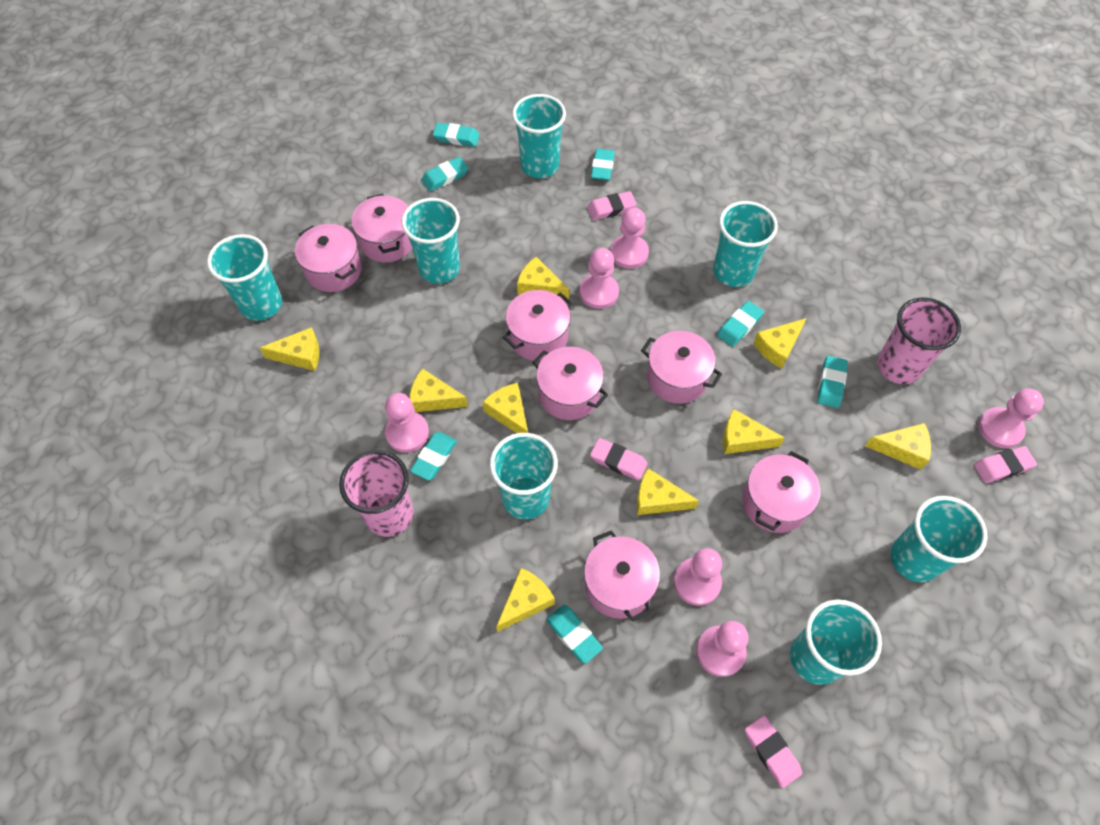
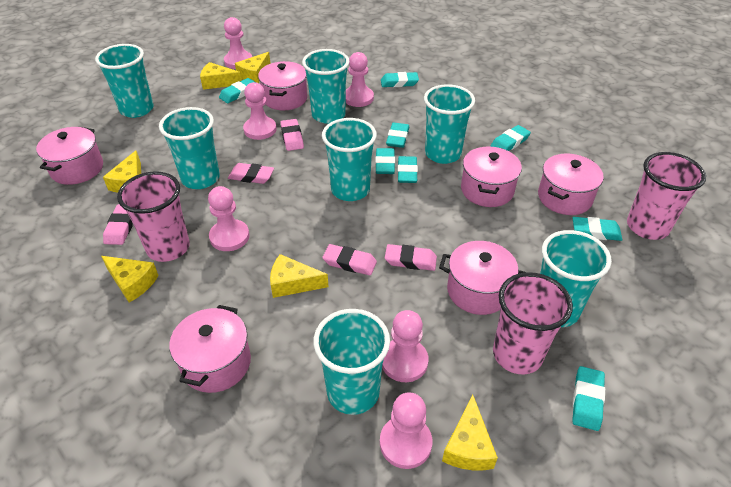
pink cup: [339,450,413,537] [877,297,961,384] = 2 -> [117,171,190,262] [493,272,573,374] [627,152,706,240] = 3
pink eraser: [587,191,637,220] [590,438,647,481] [745,715,802,788] [974,446,1037,483] = 4 -> [103,204,133,245] [228,163,274,184] [280,119,304,151] [322,244,377,275] [385,244,437,271] = 5
pink pot: [295,224,362,292] [351,194,412,263] [503,290,573,361] [532,347,608,420] [584,530,660,622] [641,331,722,404] [742,451,821,533] = 7 -> [36,127,103,185] [169,305,251,393] [258,61,308,110] [439,241,526,315] [461,146,522,207] [538,154,604,215] = 6
turquoise eraser: [410,432,457,481] [422,157,468,191] [433,123,480,147] [546,605,603,664] [591,149,615,180] [717,301,764,347] [817,356,848,408] = 7 -> [219,78,255,103] [375,148,395,174] [381,72,419,87] [386,123,410,148] [397,156,418,183] [490,125,531,151] [572,366,605,431] [573,217,622,241] = 8
yellow cheese: [259,327,319,371] [409,368,468,412] [482,383,528,433] [496,568,555,632] [517,257,569,300] [637,468,699,515] [723,409,785,454] [753,318,807,368] [865,423,931,470] = 9 -> [101,256,159,303] [103,150,141,193] [200,62,242,90] [235,52,271,83] [270,254,329,298] [442,395,498,470] = 6

